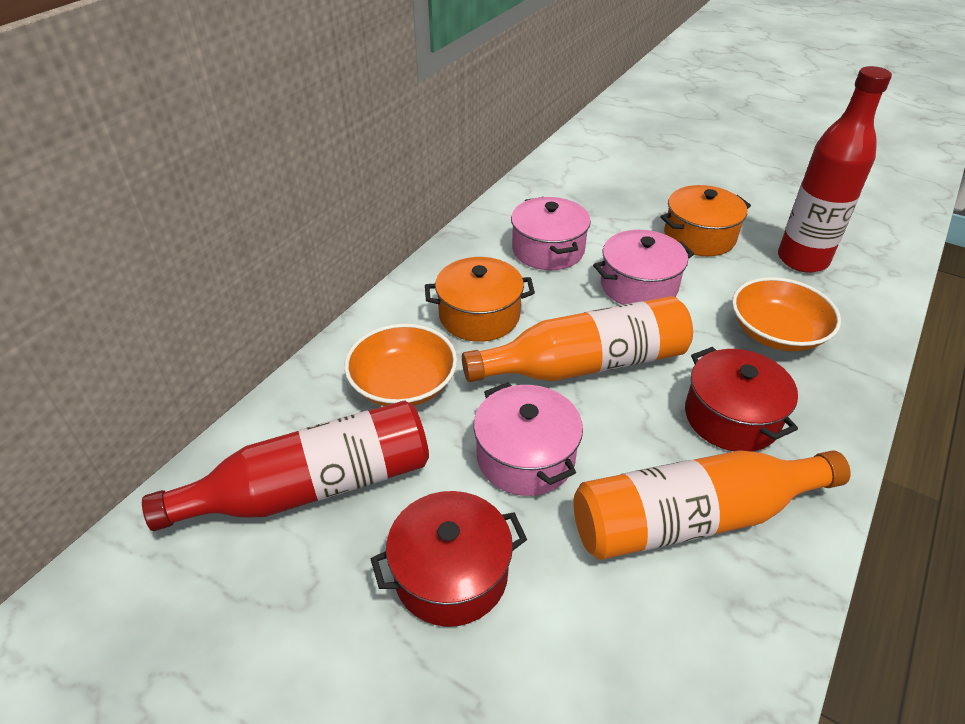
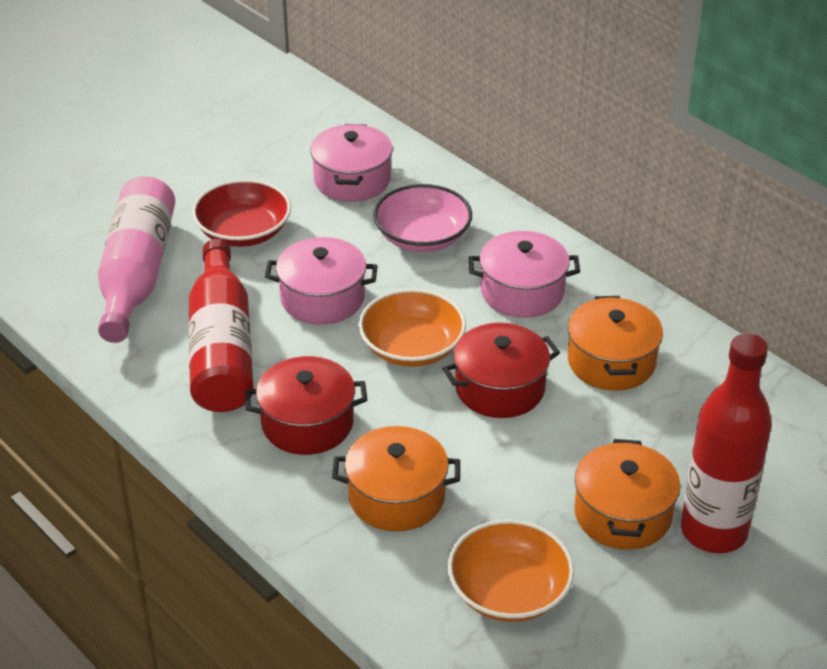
orange bottle: [462,296,693,382] [573,450,851,560] = 2 -> none = 0
orange pot: [425,257,535,342] [661,185,751,256] = 2 -> [332,426,460,532] [568,296,663,391] [574,439,680,550] = 3
pink bottle: none = 0 -> [98,176,175,343] = 1
pink bowl: none = 0 -> [373,184,472,252] = 1
red bowl: none = 0 -> [192,179,291,247] = 1

